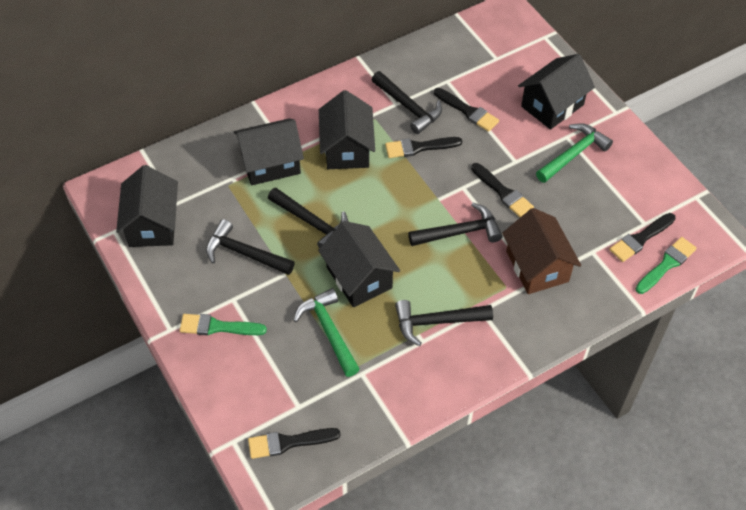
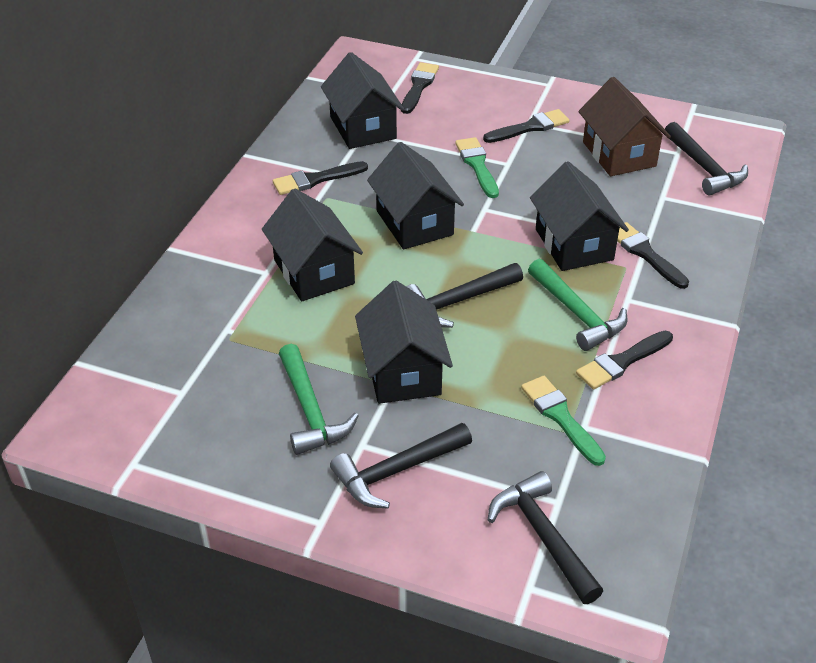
black hammer: [206,219,295,275] [268,188,349,248] [372,71,442,134] [395,300,493,346] [408,203,503,246] = 5 -> [330,423,472,508] [406,263,523,328] [488,471,603,604] [665,122,748,196] = 4

